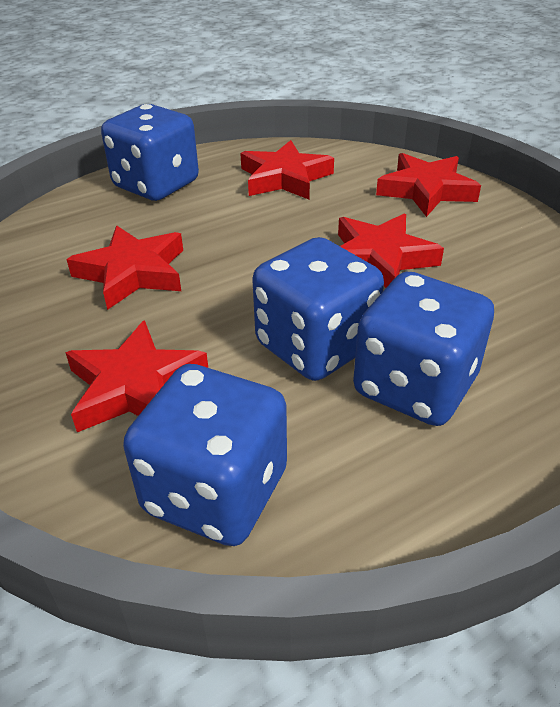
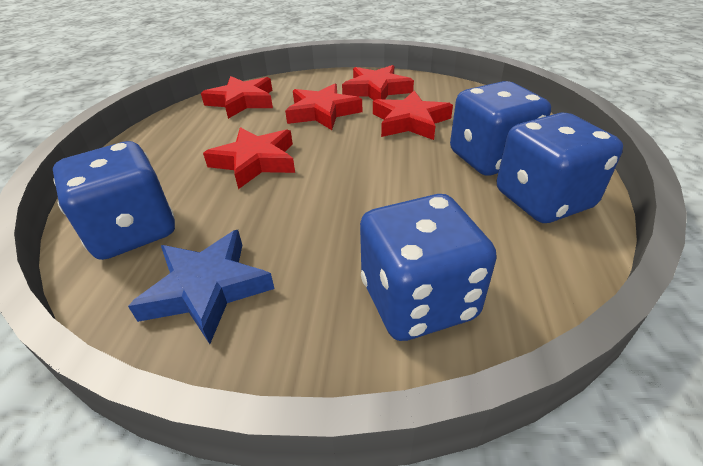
blue star: none = 0 -> [128,230,274,344] = 1

